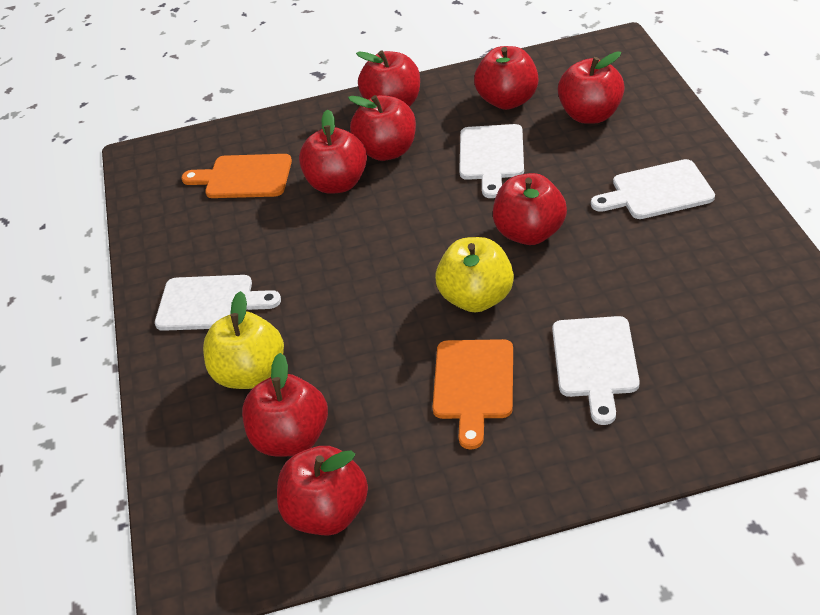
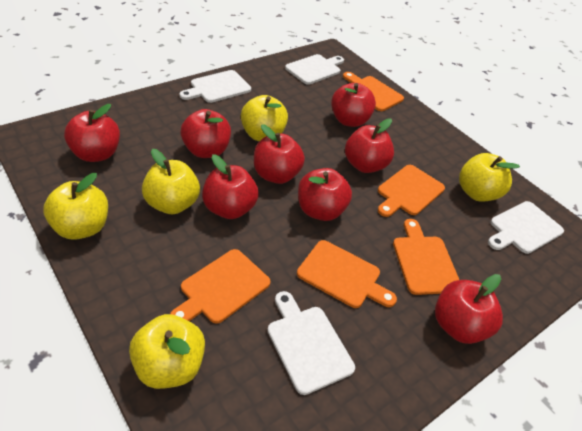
orange cutting board: [182,154,292,198] [432,339,513,450] = 2 -> [170,249,271,324] [297,240,397,308] [343,72,404,111] [378,165,445,217] [393,219,459,295] = 5
yellow apple: [203,291,284,389] [435,237,514,313] = 2 -> [43,173,108,240] [129,314,205,389] [142,149,200,214] [241,95,288,141] [459,153,520,202] = 5

